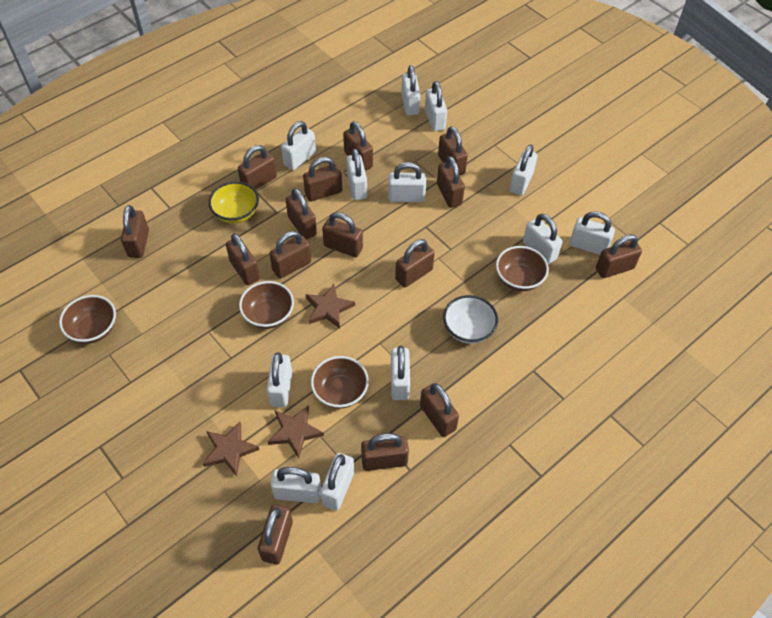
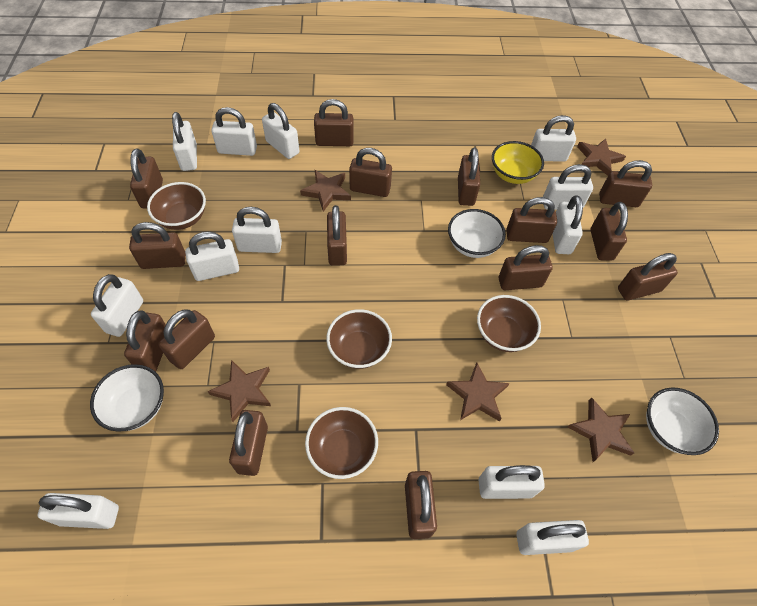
brown star: [203,422,260,476] [268,405,324,459] [306,284,355,329] = 3 -> [208,360,271,422] [300,170,351,212] [446,363,510,421] [568,398,634,462] [577,138,626,176] = 5
white bowl: [443,295,498,344] = 1 -> [90,364,164,432] [448,209,506,258] [646,387,719,455] = 3

